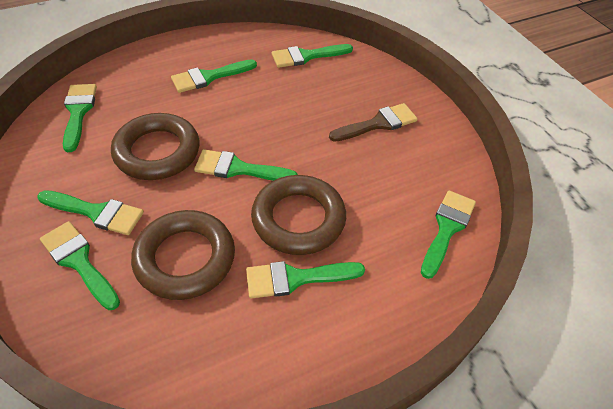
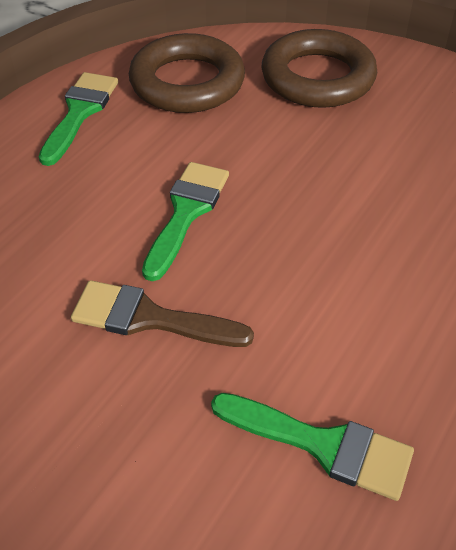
brown ring: [111,113,199,180] [131,210,235,300] [251,175,346,255] = 3 -> [129,33,245,113] [262,29,377,108] = 2
green brush: [37,190,144,235] [40,221,120,310] [63,84,97,152] [171,59,257,93] [194,149,298,181] [246,261,365,299] [272,44,353,68] [421,190,476,279] = 8 -> [39,72,118,166] [142,162,229,281] [211,393,414,501] = 3

